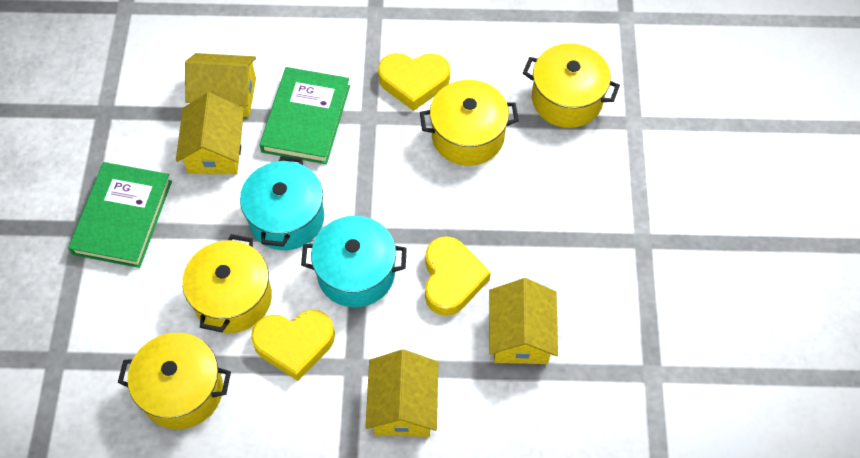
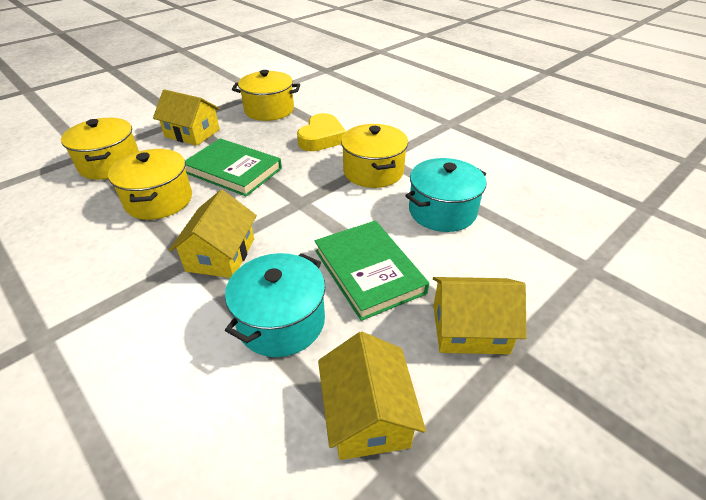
yellow heart: [251,310,335,381] [378,53,450,111] [425,236,491,316] = 3 -> [297,113,346,151] = 1

